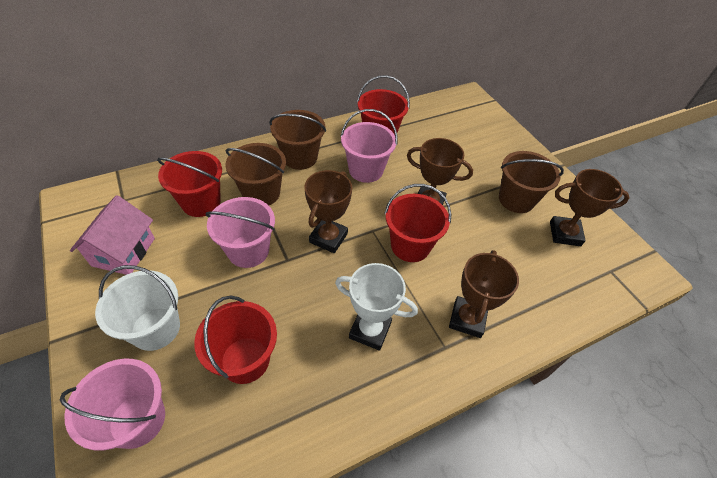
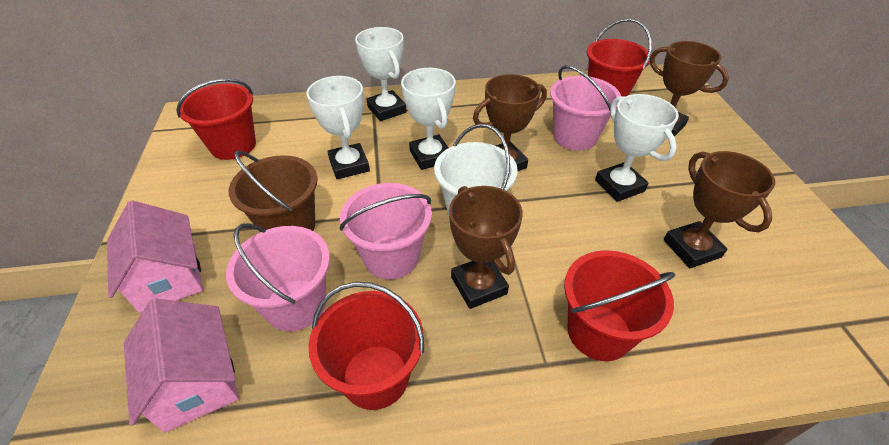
brown bucket: [225,143,286,205] [269,110,326,170] [499,151,564,213] = 3 -> [229,150,318,232] = 1
pink house: [70,195,155,275] = 1 -> [107,200,203,313] [124,298,239,433] = 2
white trophy: [335,263,418,351] = 1 -> [306,76,370,179] [355,27,407,121] [401,68,456,170] [595,94,678,202] = 4

